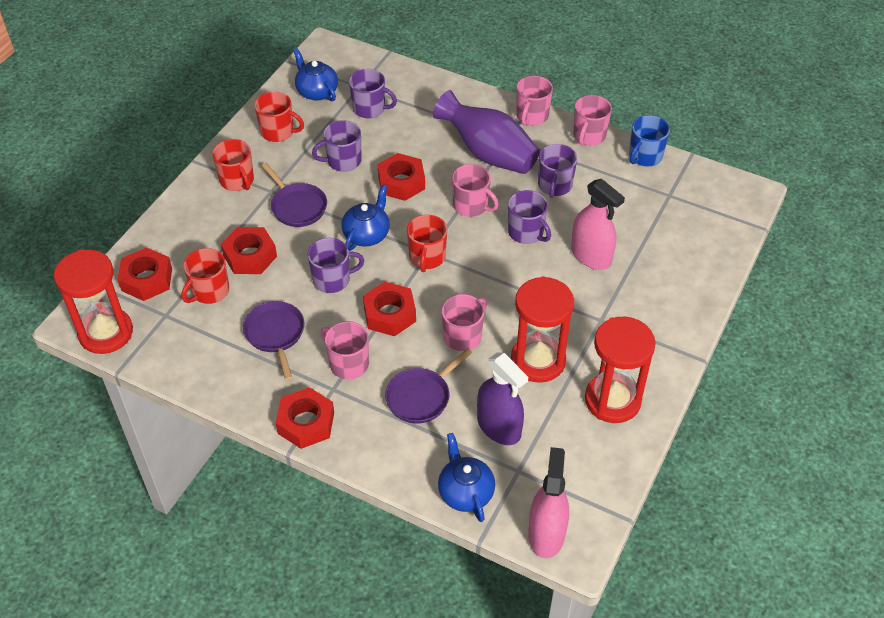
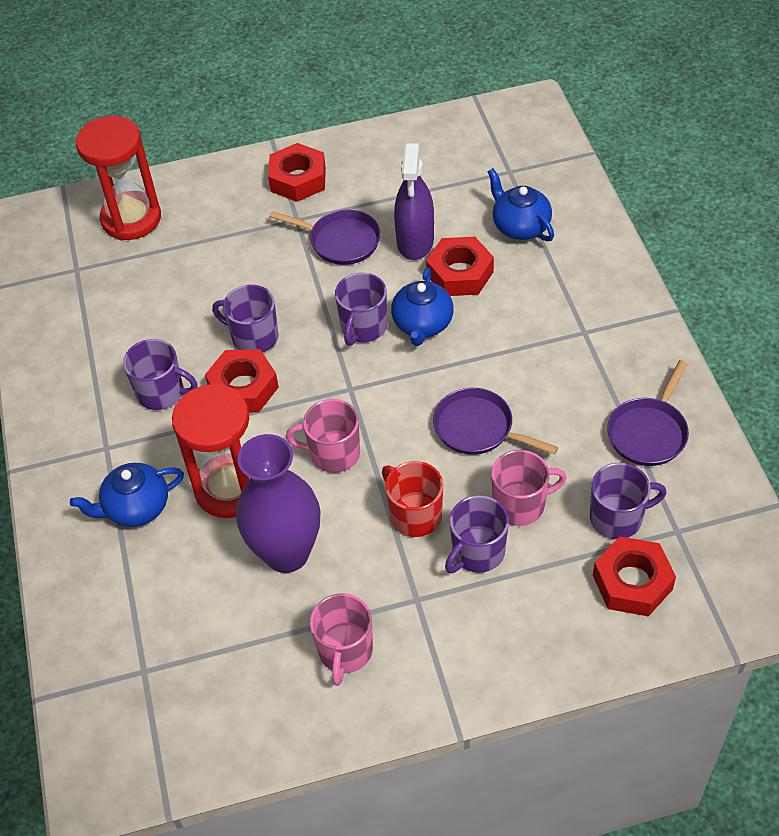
blue mug: [629,115,670,167] = 1 -> none = 0
pink mug: [320,321,369,379] [442,294,487,351] [452,164,499,217] [516,76,553,125] [573,95,612,145] = 5 -> [286,399,360,473] [310,593,373,686] [491,450,567,526] = 3
pink spray bottle: [528,447,569,558] [571,179,625,270] = 2 -> none = 0
red hourglass: [54,249,133,354] [511,276,574,383] [585,317,656,423] = 3 -> [76,116,161,241] [172,384,250,518] = 2
red mug: [181,248,229,304] [212,139,254,191] [254,92,304,142] [407,215,447,272] = 4 -> [382,461,443,537] = 1
red nut: [117,248,172,301] [221,227,277,274] [276,387,334,449] [363,282,416,336] [378,153,425,201] = 5 -> [205,349,279,413] [268,143,326,202] [426,237,494,296] [593,536,676,617] = 4

